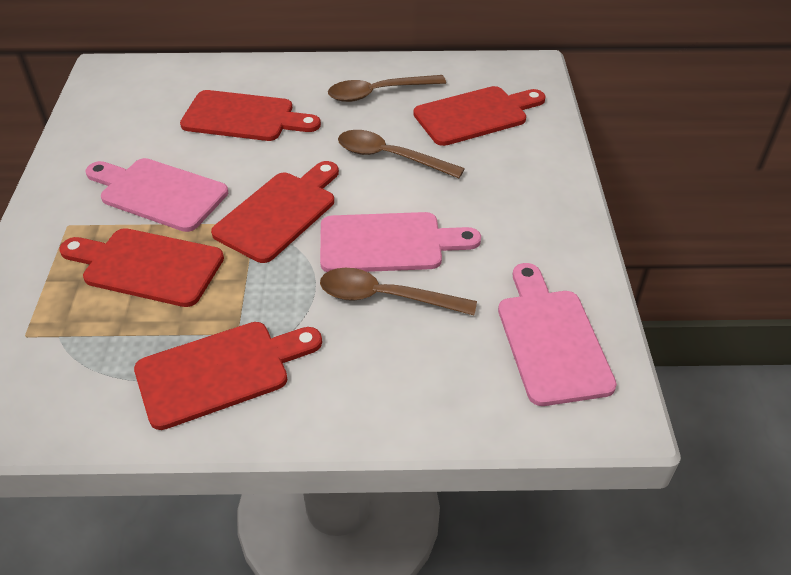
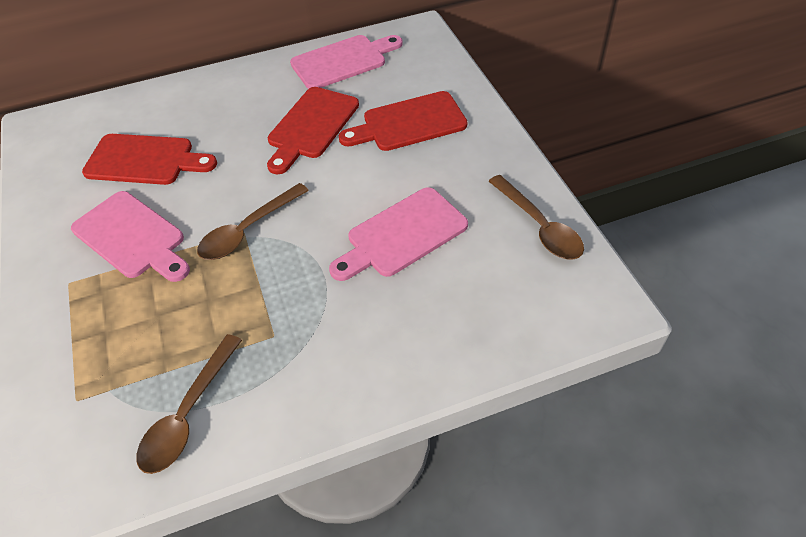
red cutting board: [59,228,224,307] [134,322,322,430] [180,90,321,141] [211,161,339,263] [413,86,545,146] = 5 -> [82,134,217,185] [267,87,359,174] [339,91,467,151] = 3

